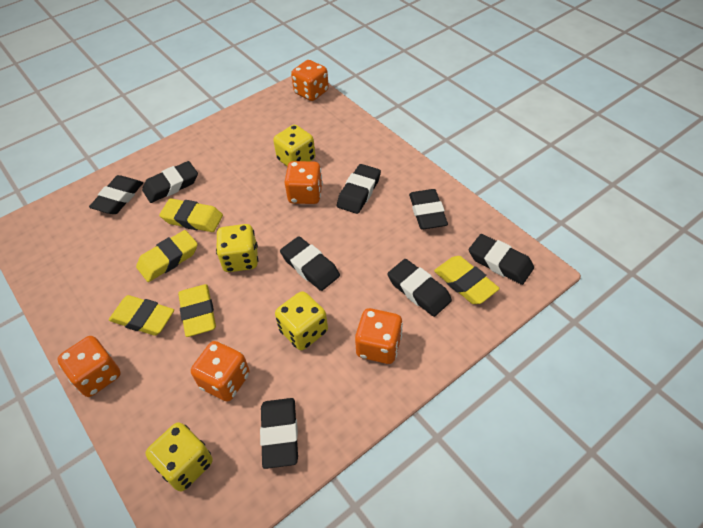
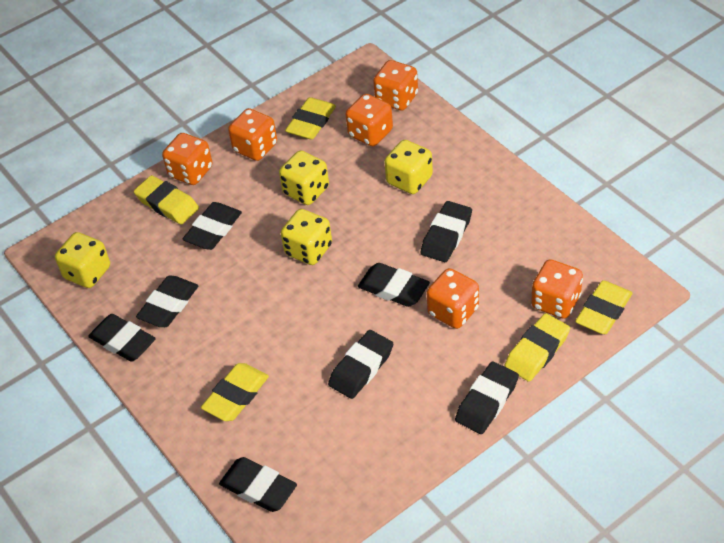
orange dice: [57,336,121,397] [191,341,250,402] [284,161,323,204] [291,60,329,101] [355,308,403,364] = 5 -> [162,133,213,185] [228,108,277,161] [346,94,393,146] [373,60,418,111] [427,268,479,329] [531,259,583,319] = 6

